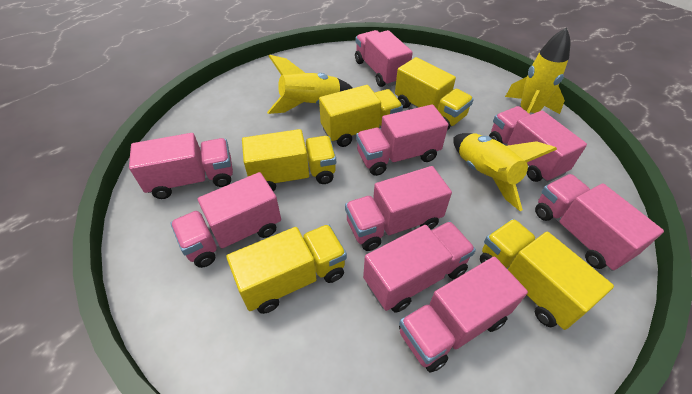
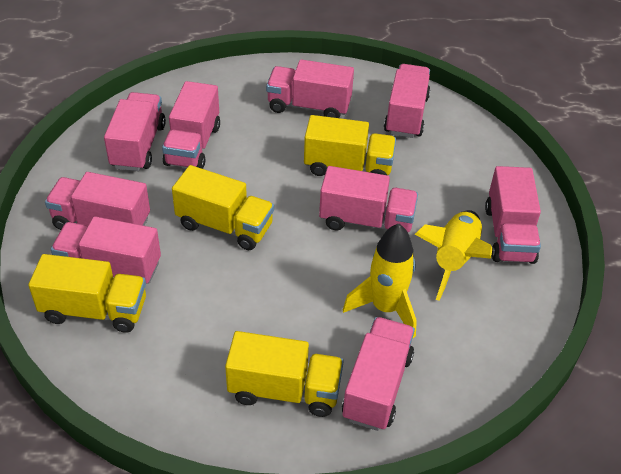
yellow rocket: [267,55,352,114] [453,133,557,211] [505,27,570,114] = 3 -> [343,223,417,338] [415,210,492,301] = 2
yellow truck: [226,224,347,314] [242,129,336,192] [319,85,403,147] [395,57,474,130] [480,219,614,330] = 5 -> [28,254,146,333] [172,165,274,250] [225,331,344,417] [304,115,396,176] = 4

